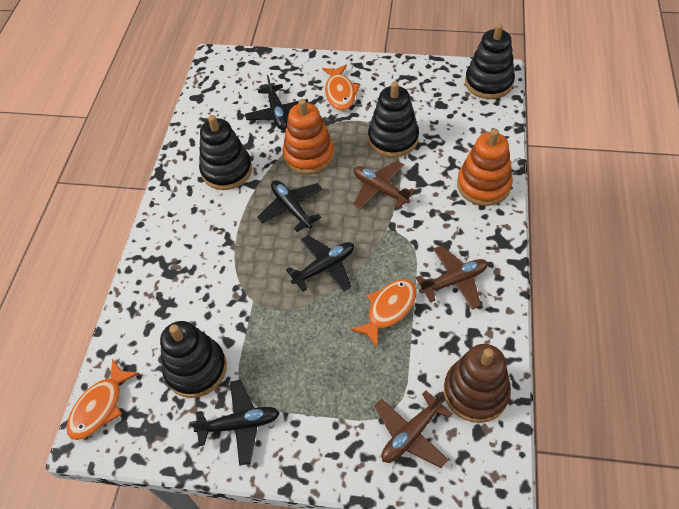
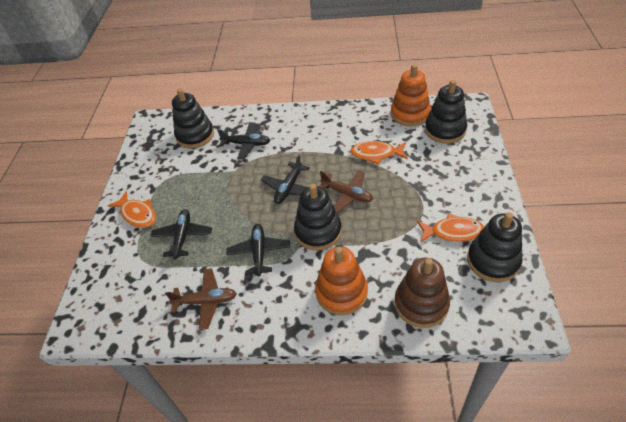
brown plane: [353,161,416,209] [374,391,453,468] [416,245,488,310] = 3 -> [165,268,237,330] [319,170,373,213] = 2

